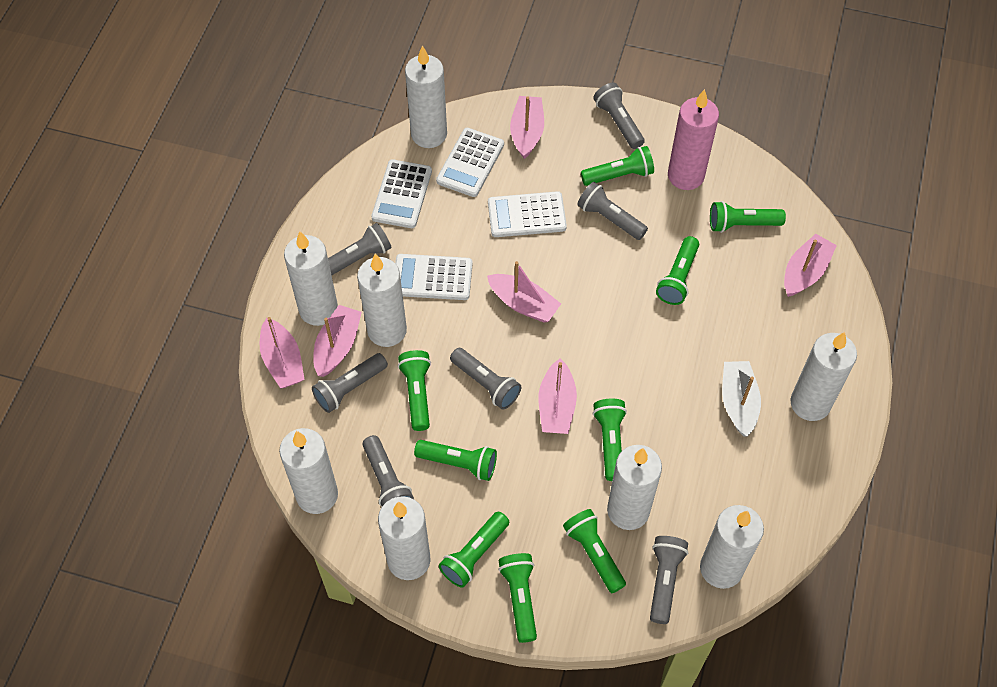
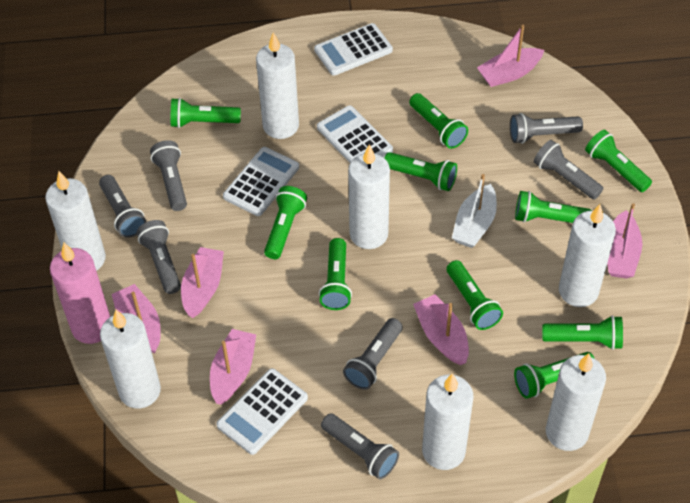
green flashlight: [398,350,431,431] [414,440,497,481] [439,512,509,588] [498,553,537,643] [563,509,626,593] [581,146,654,186] [593,399,627,481] [656,236,699,305] [710,201,786,233] = 9 -> [171,98,241,128] [264,186,307,259] [319,238,352,310] [384,152,457,191] [409,93,468,149] [447,260,503,330] [514,352,595,399] [515,191,592,223] [542,315,623,350] [585,130,652,192] = 10
white candle: [279,428,338,514] [284,231,338,326] [357,254,407,347] [378,496,431,580] [405,45,447,148] [607,445,662,530] [700,505,764,589] [791,332,857,421] = 8 -> [45,171,106,271] [100,310,161,409] [256,32,299,139] [348,145,390,249] [422,373,474,470] [546,353,606,451] [559,204,616,307] = 7

